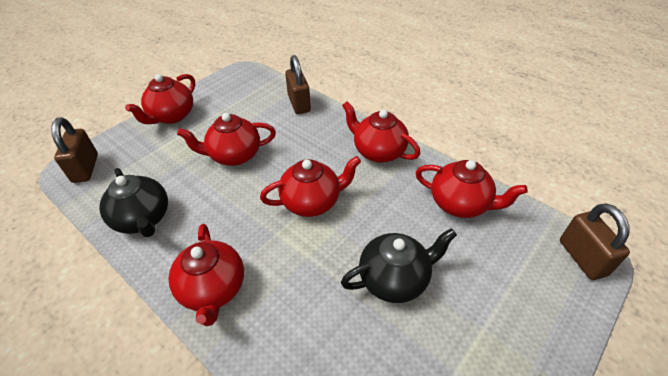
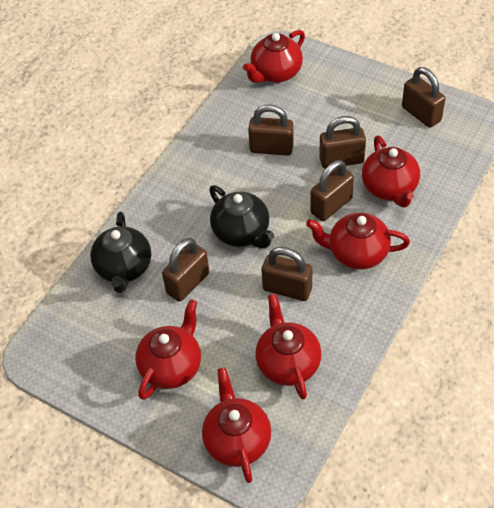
brown padlock: [51,117,98,183] [285,55,311,114] [560,203,630,280] = 3 -> [162,238,209,302] [248,104,294,156] [262,247,312,301] [310,160,354,221] [319,116,366,169] [402,67,445,128] = 6

